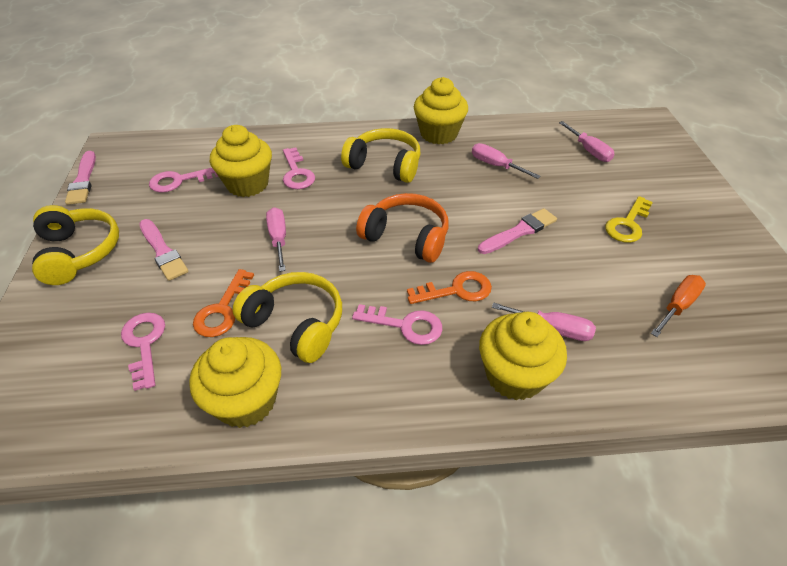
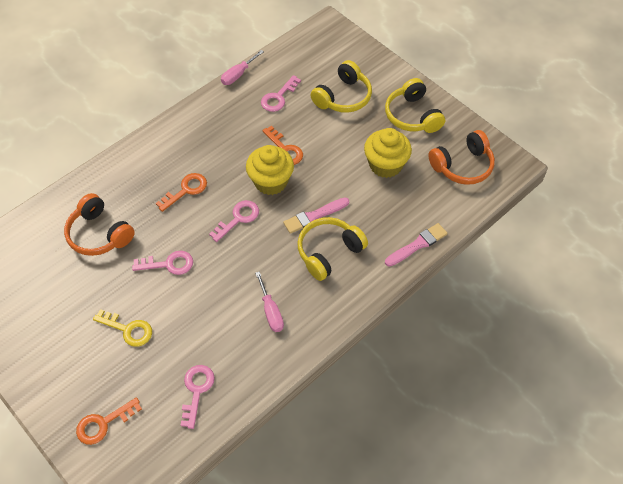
orange headphones: [356,193,448,263] = 1 -> [64,193,135,256] [428,130,495,185] = 2
orange key: [193,269,254,337] [407,271,492,304] = 2 -> [76,397,142,445] [156,173,207,212] [262,126,303,165] = 3
orange screwdriver: [651,275,706,337] = 1 -> none = 0
pink brush: [65,151,96,205] [139,219,189,281] [478,208,557,254] = 3 -> [283,197,349,234] [385,223,448,267] = 2
pink screwdriver: [266,207,286,272] [472,143,541,179] [492,302,596,341] [559,121,614,162] = 4 -> [221,50,264,85] [255,271,284,332] = 2
yellow cupcake: [189,337,281,428] [210,125,272,197] [414,77,468,144] [479,312,567,400] = 4 -> [246,145,294,195] [364,128,412,178] = 2

